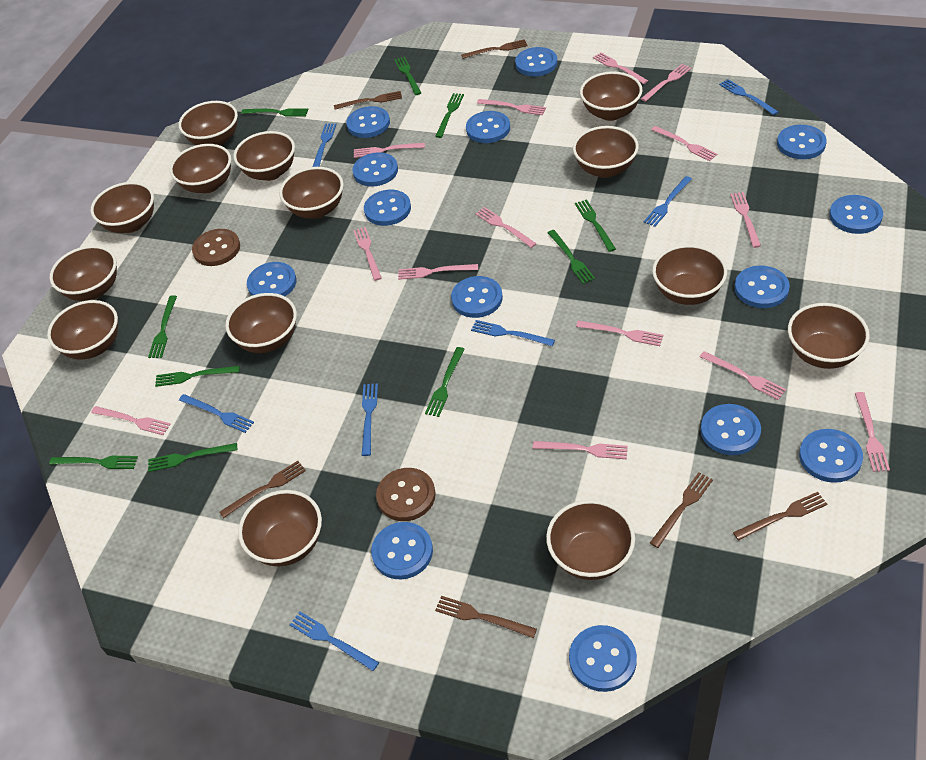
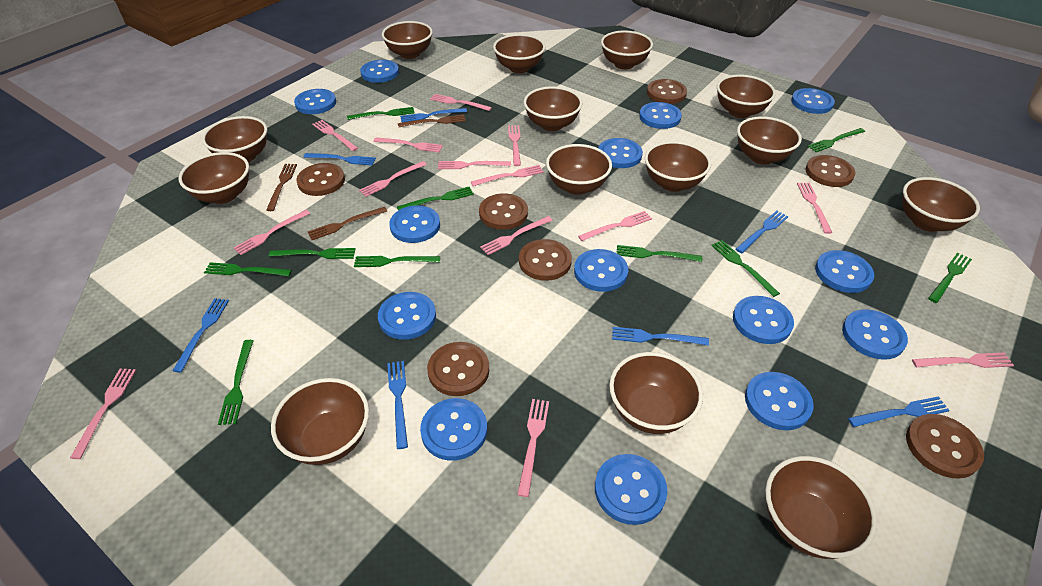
brown button: [192,229,240,266] [376,468,436,521] = 2 -> [296,163,345,196] [427,342,489,396] [479,193,528,230] [519,239,572,281] [647,79,687,104] [806,155,856,187] [906,414,984,479] = 7
brown fork: [219,461,306,518] [334,91,402,110] [435,596,537,638] [461,39,528,59] [650,472,713,548] [733,492,827,541] = 6 -> [266,164,297,211] [308,207,387,240] [398,115,466,127] = 3

